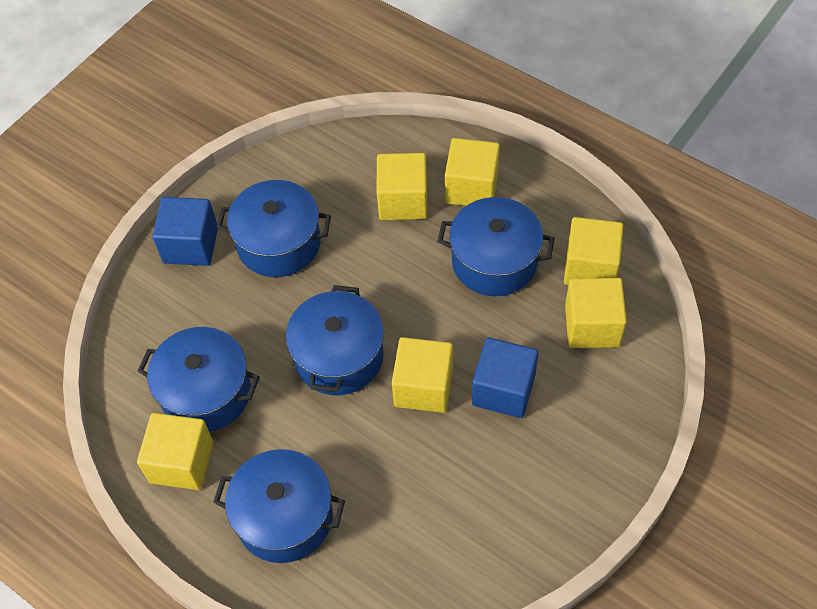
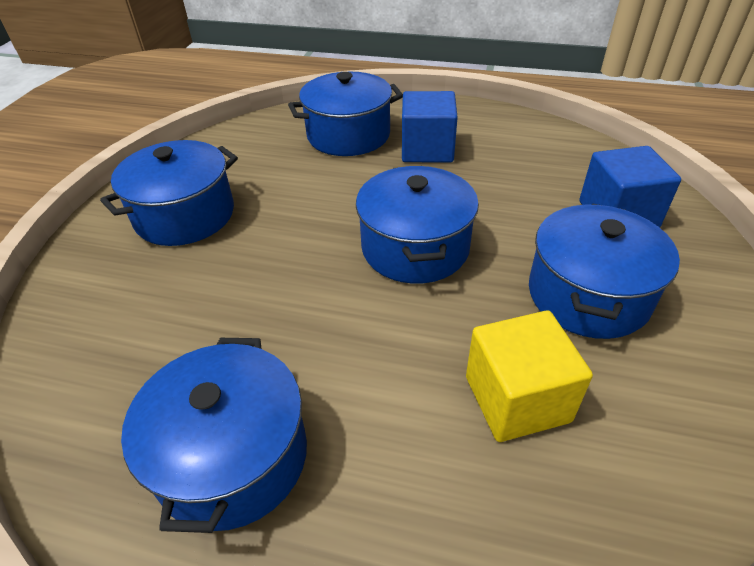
yellow cube: [137,413,214,490] [376,153,428,220] [392,337,453,413] [445,138,500,206] [564,217,623,285] [565,278,627,348] = 6 -> [466,310,593,442] = 1

